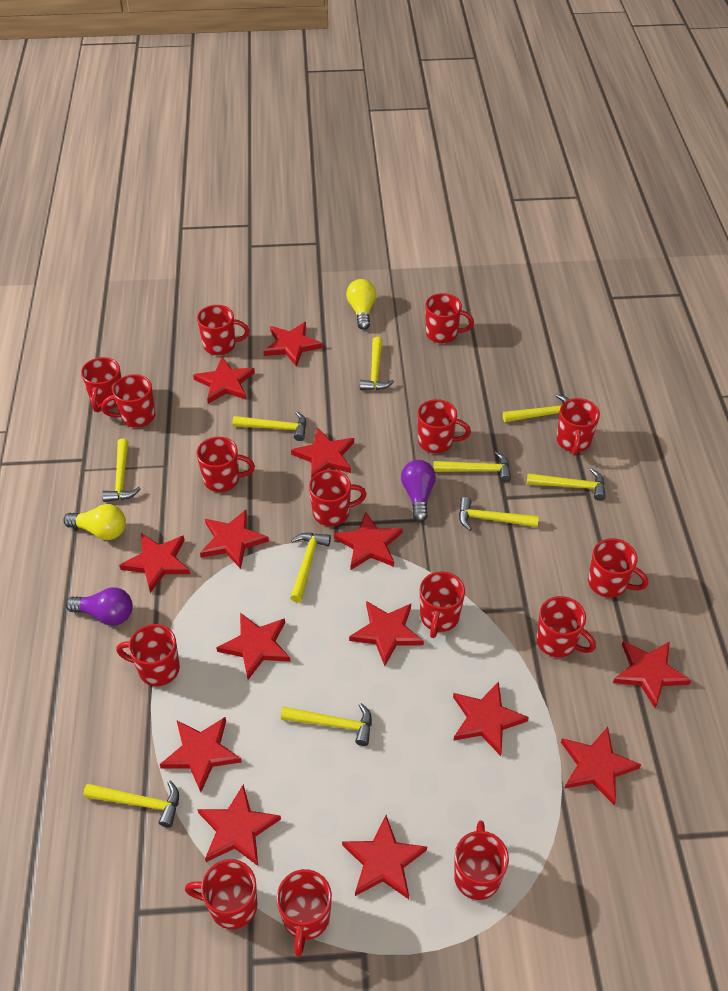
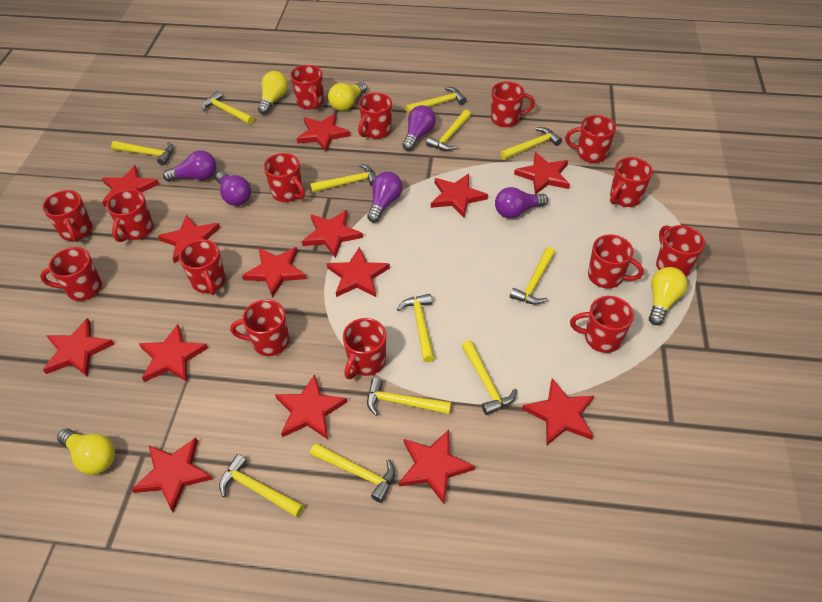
purple light bulb: [66,587,133,626] [401,460,436,522] = 2 -> [163,150,216,182] [216,171,251,206] [367,172,403,223] [402,105,436,151] [495,187,548,218] = 5
yellow hammer: [83,781,179,828] [102,439,141,502] [233,411,306,441] [281,703,372,746] [290,533,331,603] [360,337,394,390] [433,451,511,482] [459,497,539,531] [503,394,569,422] [527,469,606,501] = 10 -> [111,141,174,166] [202,91,254,125] [219,454,304,517] [310,164,376,193] [310,443,395,503] [367,377,451,416] [397,294,435,362] [406,87,467,114] [426,110,471,151] [462,340,517,415] [500,127,562,160] [510,247,555,305] = 12
yellow light bulb: [63,504,126,540] [346,279,376,330] = 2 -> [57,429,115,475] [258,71,288,115] [328,82,367,111] [649,267,688,325] = 4

